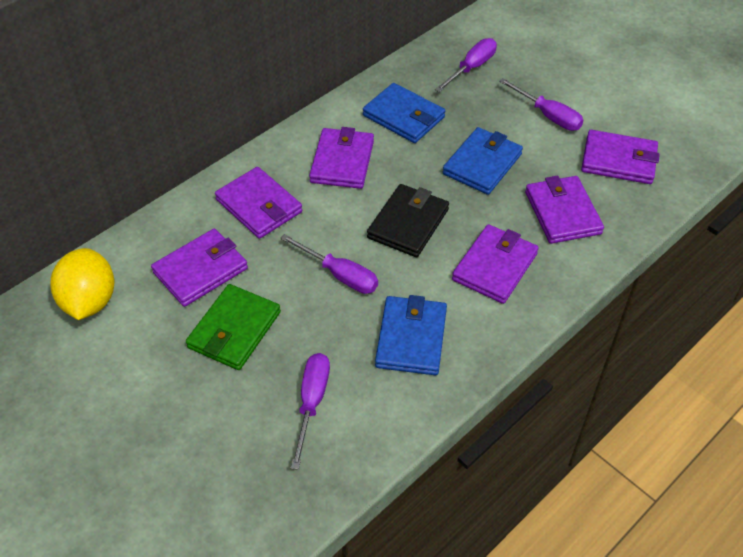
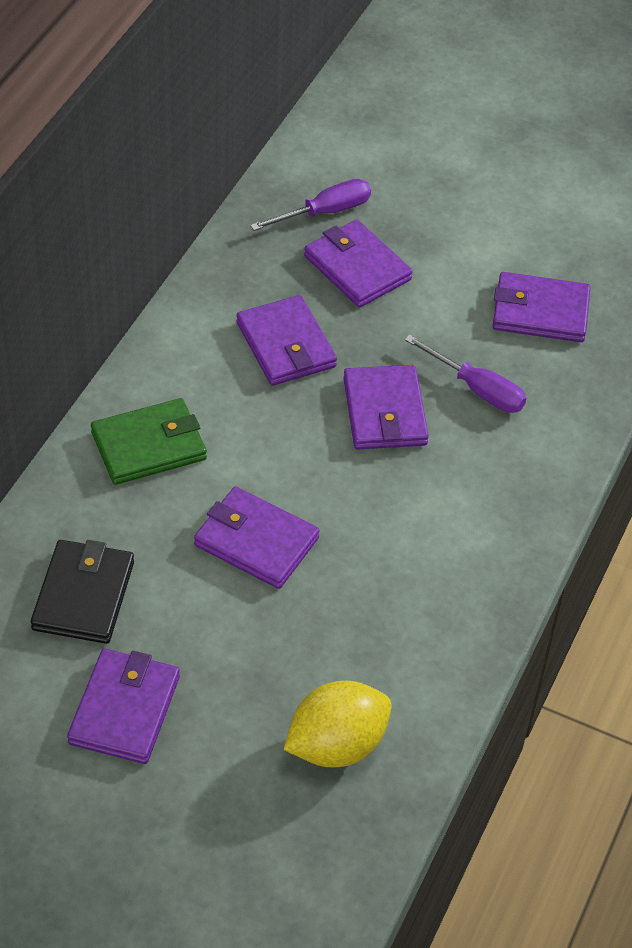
blue wallet: [363,83,445,143] [375,295,447,375] [443,127,523,195] = 3 -> none = 0
purple screwdriver: [280,234,378,294] [291,353,330,470] [435,38,497,92] [499,78,583,131] = 4 -> [250,179,371,231] [405,335,526,413] = 2

